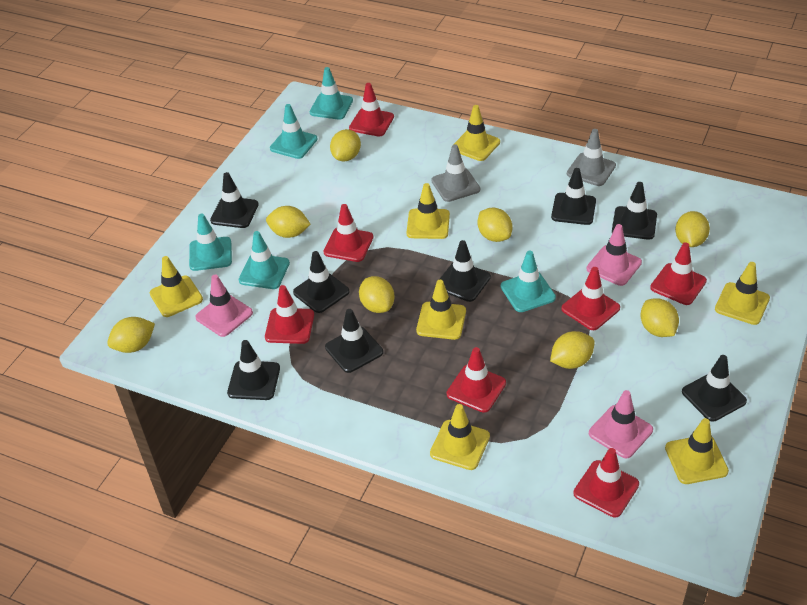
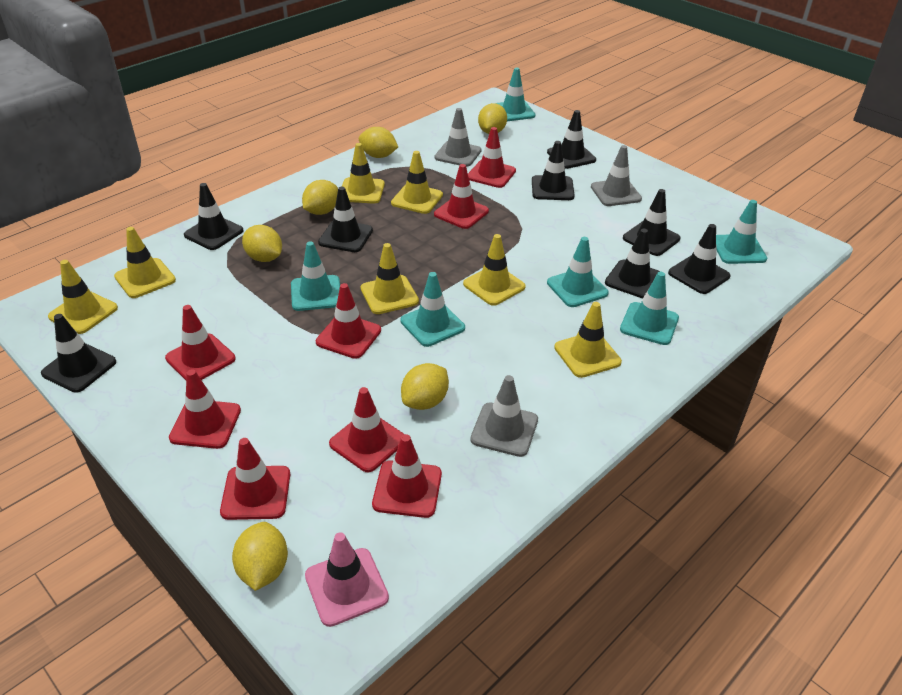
grey traffic cone: [431,144,480,202] [567,129,616,186] = 2 -> [434,108,482,167] [470,375,538,457] [591,145,642,206] = 3
pink traffic cone: [195,274,253,337] [587,224,642,286] [589,390,653,458] = 3 -> [305,532,389,627] = 1
red traffic cone: [265,285,314,344] [323,204,373,262] [349,83,394,137] [446,347,506,413] [561,267,620,330] [573,448,639,517] [650,242,707,305] = 7 -> [165,305,236,380] [169,369,241,449] [220,438,290,520] [316,283,381,359] [329,387,404,472] [372,434,442,518] [434,164,489,229] [468,127,516,188] = 8
turquoise traffic cone: [189,214,232,271] [239,231,290,289] [270,104,318,159] [310,67,353,120] [501,251,556,312] = 5 -> [291,241,340,311] [401,272,465,347] [496,67,536,121] [547,237,609,307] [620,272,679,345] [716,200,767,264] = 6
yellow lemon: [107,317,155,353] [266,206,311,238] [330,129,361,161] [359,276,395,313] [477,207,512,242] [550,331,595,369] [640,298,679,337] [675,211,710,247] = 8 -> [232,522,288,591] [242,225,282,262] [302,180,338,215] [359,127,398,158] [401,363,449,410] [478,103,507,134] = 6

